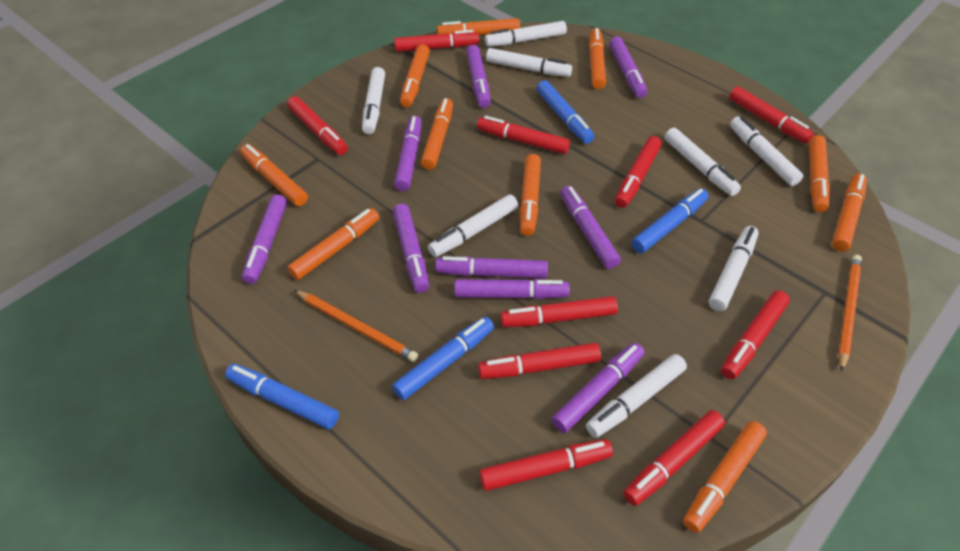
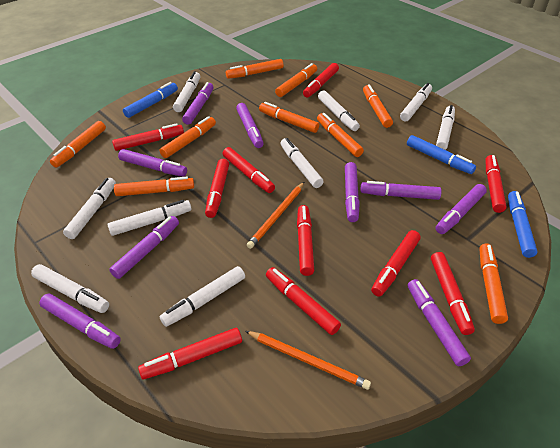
blue marker: [225,364,339,429] [392,317,494,400] [536,80,595,144] [631,189,709,253] = 4 -> [123,82,178,118] [407,135,476,174] [508,191,538,258] = 3
orange marker: [240,144,308,206] [287,208,379,280] [400,44,430,107] [421,98,453,170] [437,18,520,35] [520,154,541,236] [589,28,606,89] [683,421,767,533] [809,135,830,212] [832,174,867,252] = 10 -> [50,121,106,168] [114,177,194,196] [160,116,216,158] [226,59,284,79] [259,102,319,133] [275,63,317,97] [317,113,364,157] [363,84,393,128] [480,244,508,324] = 9
white marker: [362,67,385,134] [428,194,518,257] [485,21,567,47] [486,48,572,77] [586,354,687,438] [665,128,741,196] [709,226,759,311] [730,117,803,186] = 8 -> [31,264,109,313] [63,178,116,239] [107,200,191,236] [159,266,245,327] [173,71,200,112] [280,138,324,188] [318,91,360,131] [400,83,432,122] [436,105,455,150] = 9

